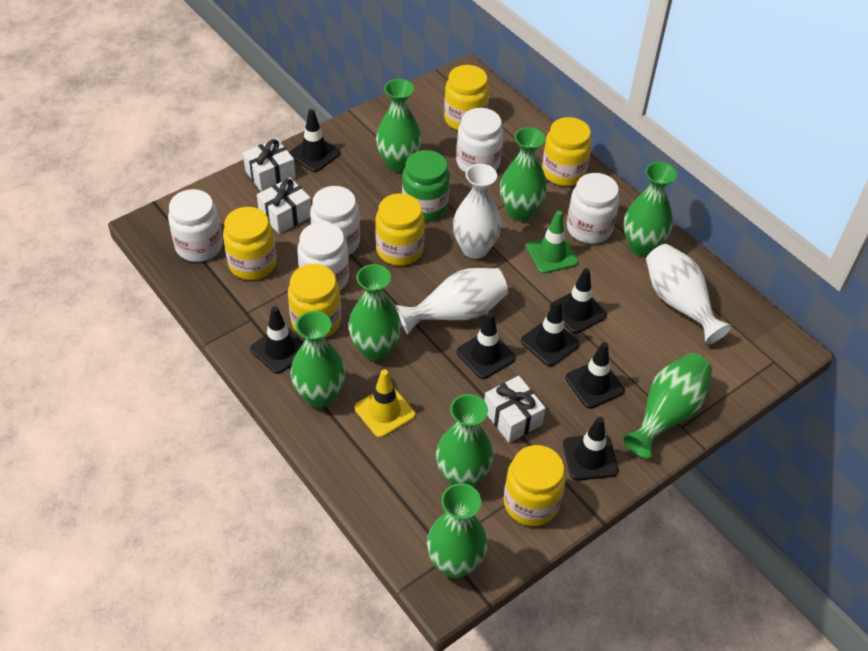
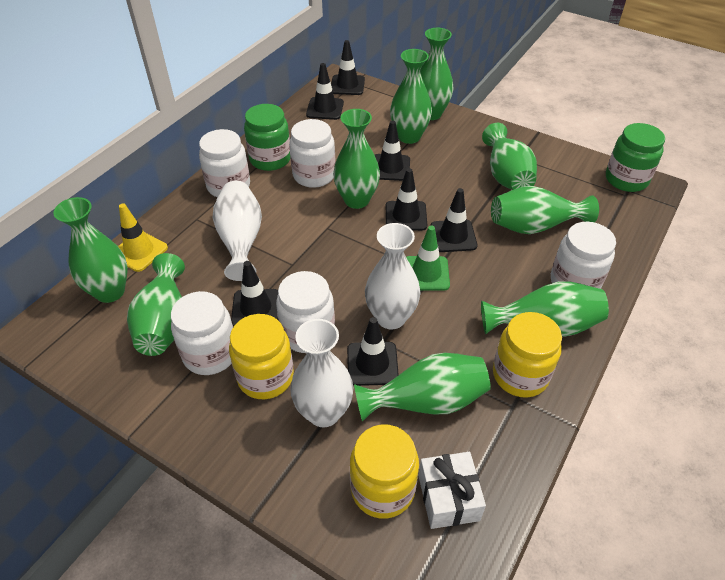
green jar: [402,150,450,221] = 1 -> [244,104,290,171] [606,123,665,192] = 2
green vase: [290,311,345,408] [348,264,401,361] [376,79,422,172] [427,483,488,578] [436,394,493,487] [500,127,547,221] [622,353,712,459] [624,162,677,256] = 8 -> [53,197,128,303] [127,253,185,356] [333,109,380,209] [354,353,491,422] [390,49,432,144] [420,28,453,120] [481,281,609,337] [482,123,537,190] [491,186,599,234] = 9
white gift: [243,139,296,192] [257,178,311,234] [484,376,546,443] = 3 -> [418,452,486,529] = 1
yellow jar: [223,207,276,280] [288,264,341,338] [375,193,425,266] [444,65,489,130] [504,445,566,526] [542,117,592,186] = 6 -> [229,314,294,399] [350,425,419,519] [493,312,562,398] = 3

